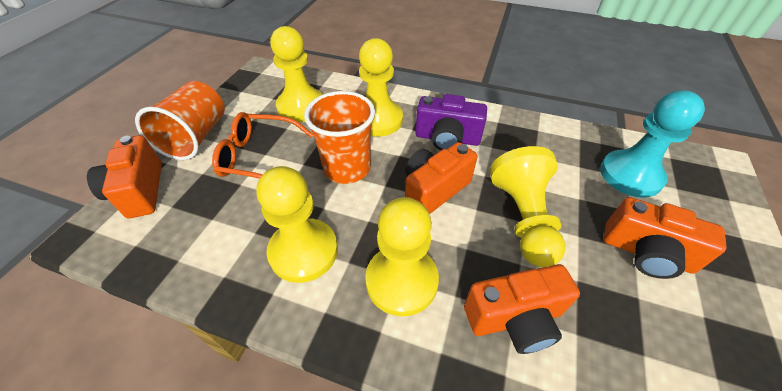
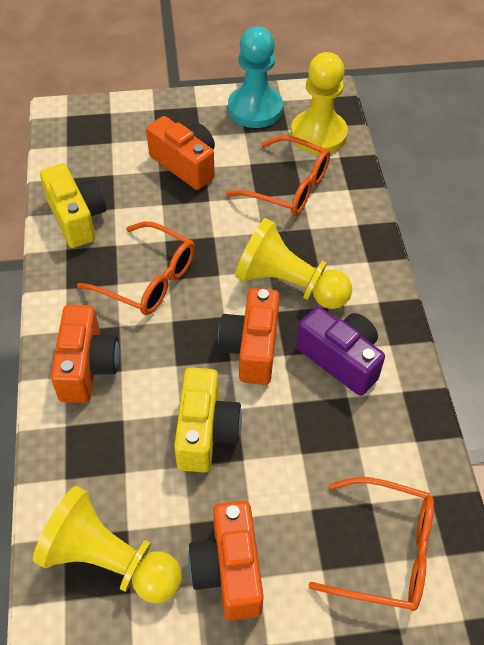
orange cup: [135,81,225,160] [304,91,375,184] = 2 -> none = 0
orange glasses: [212,112,313,179] = 1 -> [77,221,195,315] [226,136,330,216] [308,477,434,611] = 3
yellow camera: none = 0 -> [40,164,106,248] [174,367,242,473] = 2
yellow pawn: [256,166,338,283] [270,26,323,122] [359,38,403,137] [365,197,439,316] [490,146,565,268] = 5 -> [33,486,182,604] [235,218,352,309] [291,52,348,155] = 3

